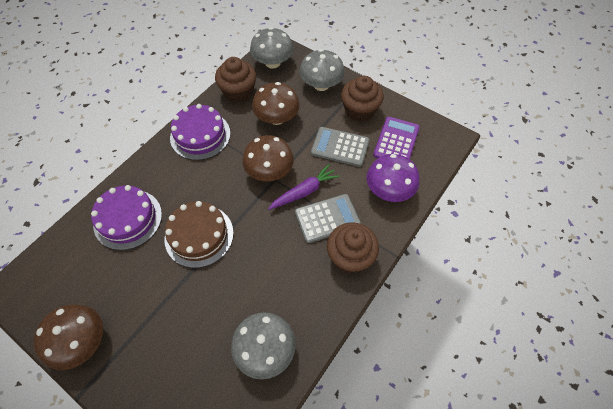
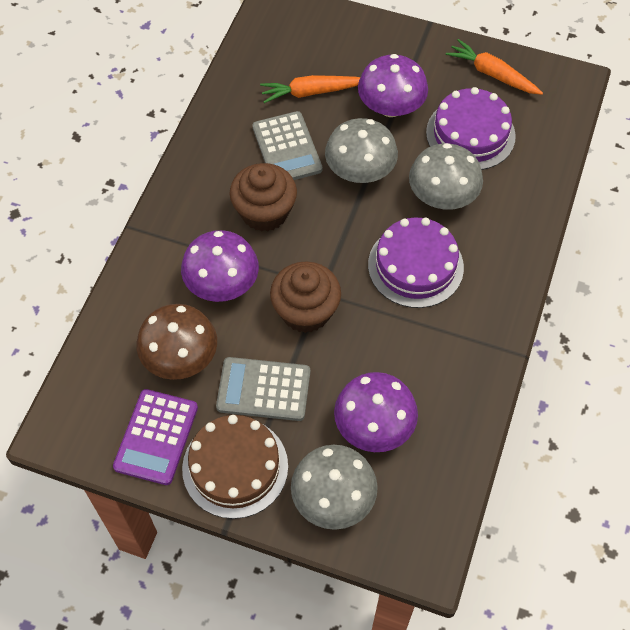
brown cupcake: [215,57,256,103] [327,223,379,274] [341,76,384,122] = 3 -> [230,163,297,232] [270,261,341,333] = 2
brown mushroom: [34,305,103,370] [242,135,294,182] [252,82,300,125] = 3 -> [137,304,217,380] = 1
orange carrot: none = 0 -> [260,75,361,103] [446,39,543,95] = 2
purple carrot: [268,164,340,210] = 1 -> none = 0
purple mushroom: [367,154,420,202] = 1 -> [181,230,259,302] [334,372,418,452] [358,54,428,117] = 3

